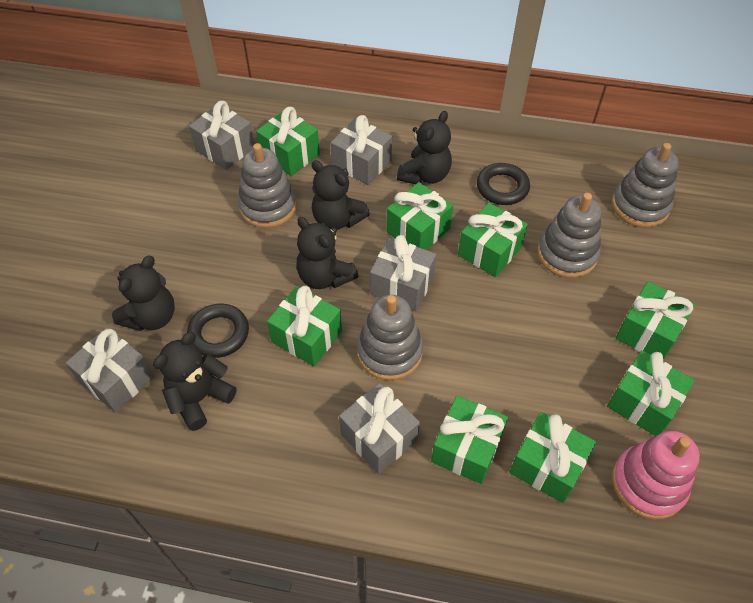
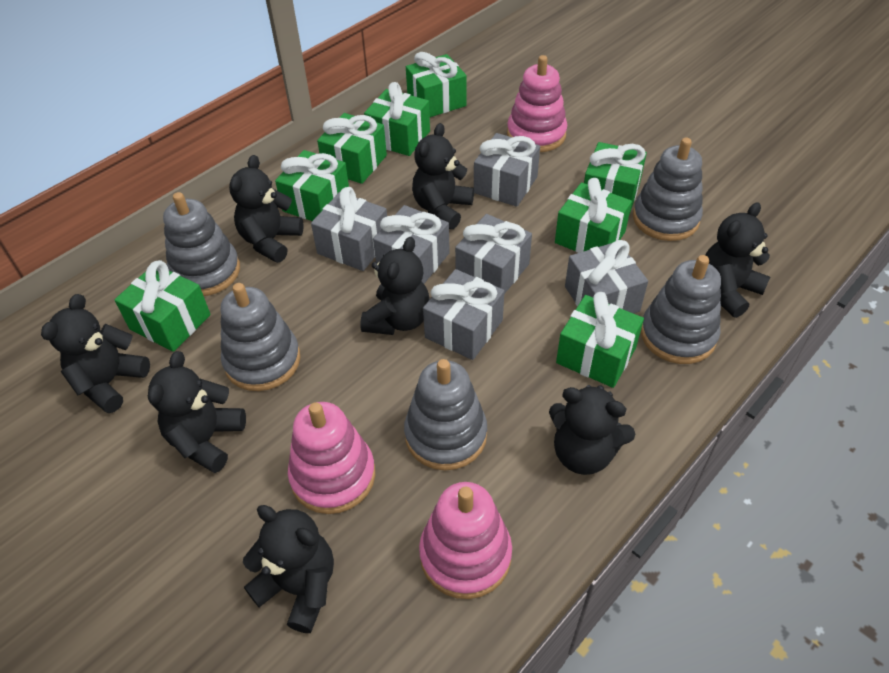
black ring: [187,304,249,358] [477,163,530,205] = 2 -> none = 0
black teddy bear: [112,256,175,331] [153,332,237,431] [296,217,358,289] [311,160,370,230] [397,111,452,184] = 5 -> [41,294,150,413] [148,351,246,473] [229,155,304,263] [243,505,334,633] [360,237,430,335] [412,123,474,229] [549,385,635,475] [705,202,770,318] = 8
grey gift: [66,327,154,413] [189,101,254,170] [331,115,392,185] [339,383,420,474] [370,235,436,311] = 5 -> [311,187,387,271] [373,205,450,284] [423,269,504,360] [455,214,532,294] [474,133,540,207] [565,240,648,314] = 6
grey stacking toy: [238,143,297,228] [357,295,423,380] [537,193,601,278] [612,143,679,228] = 4 -> [163,192,240,296] [221,283,300,391] [404,359,487,470] [633,138,703,241] [641,255,721,364] = 5
pink stacking toy: [612,431,700,520] = 1 -> [288,402,375,514] [419,482,512,599] [507,55,567,152] = 3

